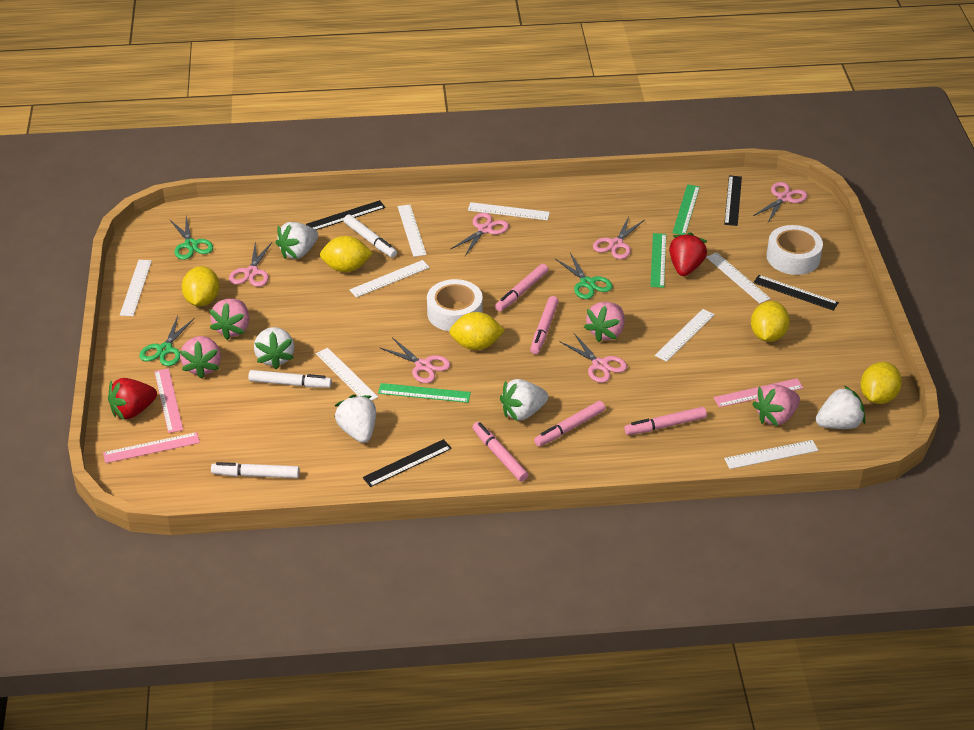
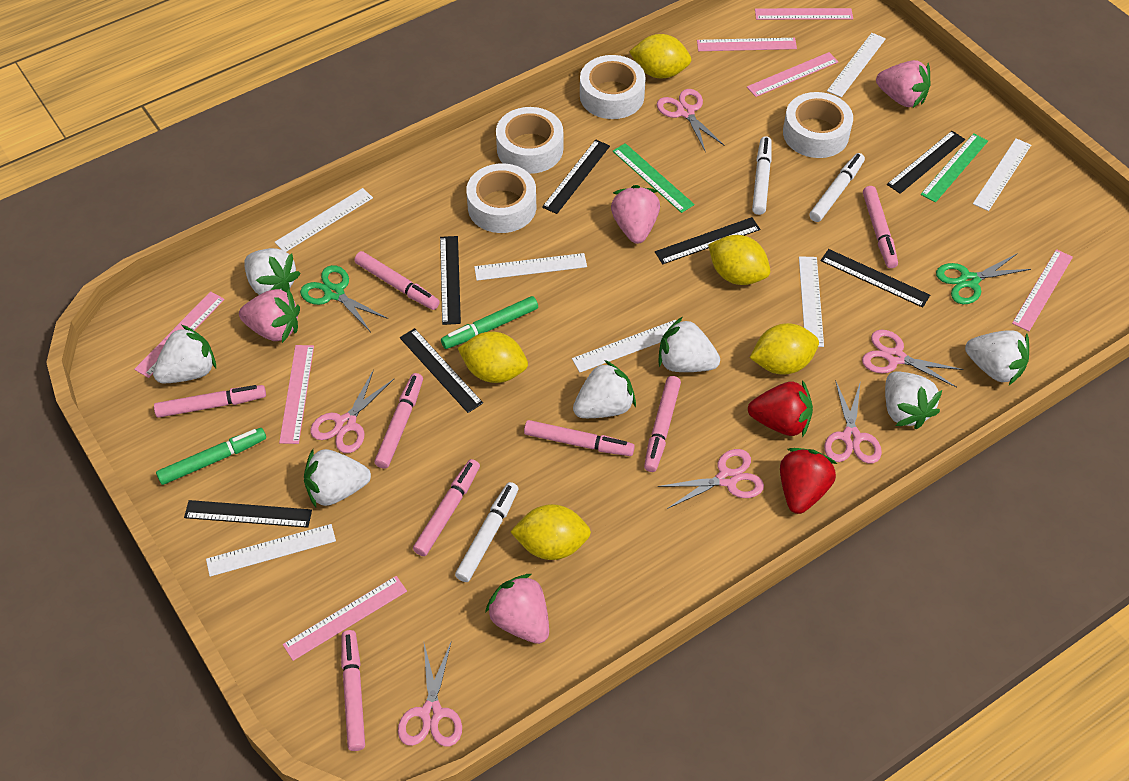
black ruler: [306,200,385,230] [363,439,452,487] [724,175,742,226] [753,275,839,311] = 4 -> [184,500,312,528] [400,328,483,413] [440,236,461,325] [542,140,610,214] [655,217,760,264] [821,249,930,308] [887,131,965,194] = 7
green marker: none = 0 -> [156,428,266,485] [441,296,538,349] = 2
green ruler: [378,383,471,403] [650,233,666,288] [672,184,700,235] = 3 -> [613,143,695,213] [921,133,988,203] = 2
green scissors: [139,316,195,366] [170,216,213,260] [555,253,613,299] = 3 -> [300,265,388,332] [936,253,1031,304] = 2
pink marker: [472,422,528,482] [495,264,548,312] [530,296,559,354] [534,401,605,447] [624,407,707,435] = 5 -> [154,385,266,418] [341,630,365,751] [354,251,440,310] [374,373,423,469] [413,459,480,556] [524,420,635,456] [644,376,681,472] [863,186,898,268] = 8
pink ruler: [103,432,200,463] [154,368,183,433] [713,378,803,408] = 3 -> [134,291,225,378] [279,345,314,444] [283,576,407,661] [697,38,797,51] [747,52,839,97] [755,8,853,20] [1012,249,1073,331] = 7
white ruler: [120,260,152,316] [316,348,378,401] [349,260,430,298] [398,204,427,257] [468,202,550,220] [655,309,715,362] [706,252,771,304] [724,440,818,469] = 8 -> [206,524,336,577] [275,188,373,252] [474,253,587,281] [572,320,676,373] [799,256,824,347] [827,33,886,97] [973,138,1031,211] = 7
white strawberry: [254,327,294,370] [276,222,318,259] [335,395,376,443] [500,379,548,421] [816,386,865,429] = 5 -> [153,325,216,383] [244,248,301,295] [304,449,371,507] [573,360,636,418] [658,317,720,372] [885,371,942,429] [965,330,1029,385] = 7
white tape: [427,279,483,331] [767,225,823,275] = 2 -> [466,163,536,233] [496,107,563,174] [580,55,646,119] [783,92,853,158] = 4

